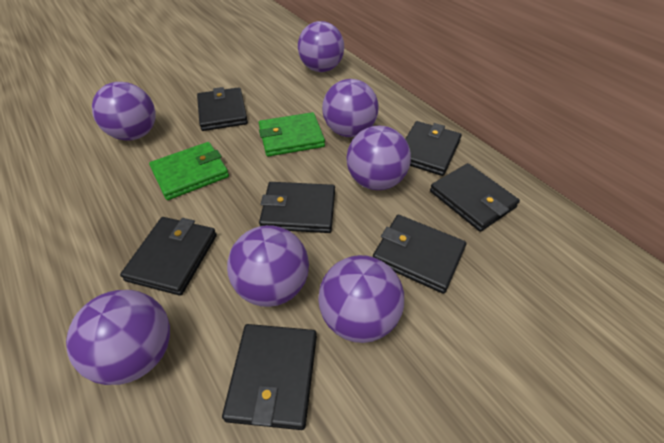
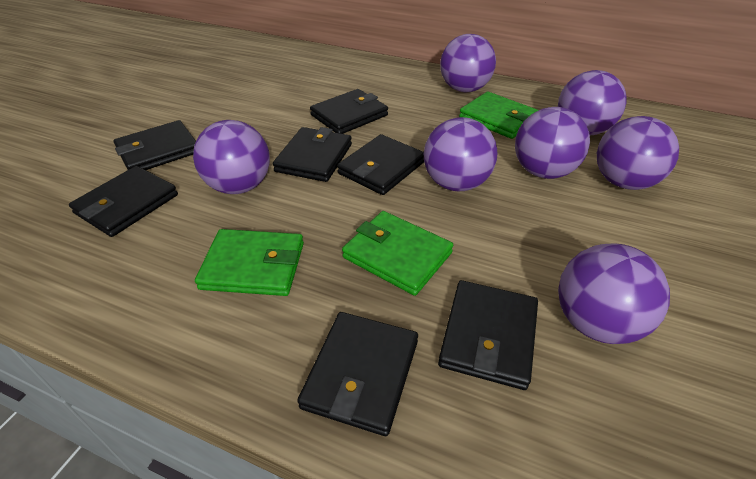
green wallet: [149,142,229,200] [259,112,325,157] = 2 -> [195,229,304,296] [342,211,453,296] [459,92,538,139] = 3

